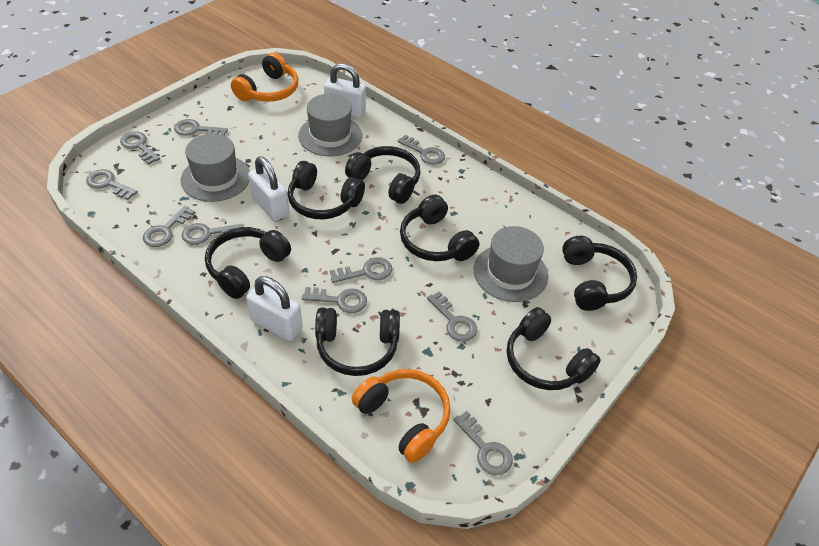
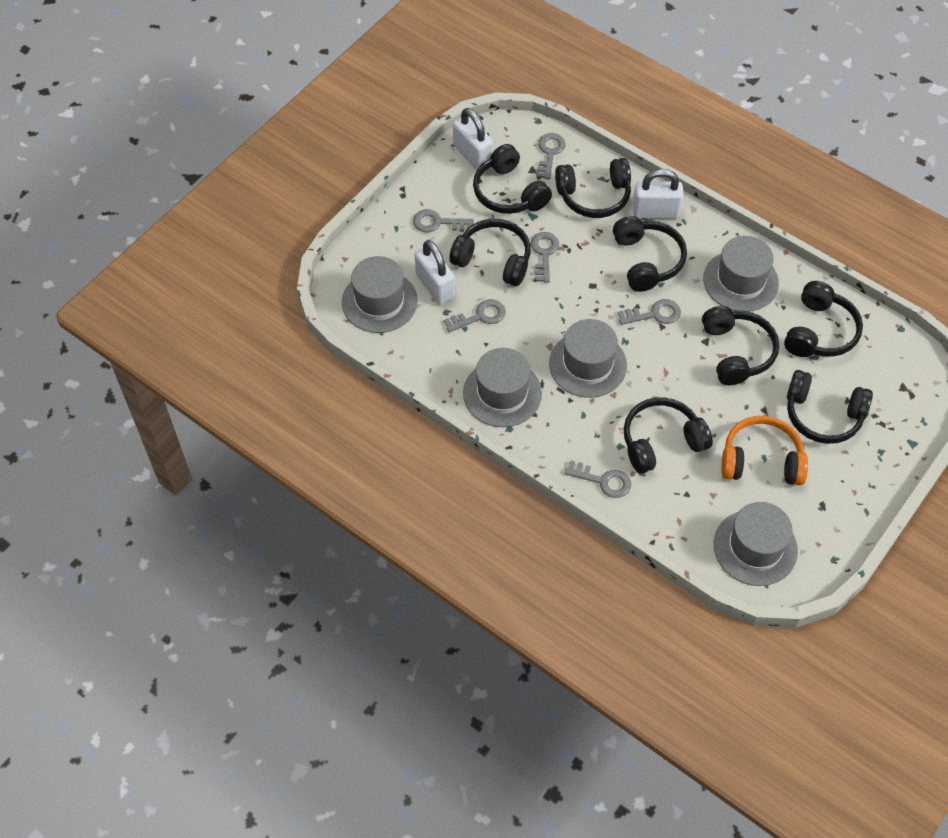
black headphones: [205,227,291,299] [288,161,365,220] [315,308,400,376] [345,146,421,204] [400,195,479,261] [507,307,601,390] [562,236,637,311] = 7 -> [449,219,531,286] [473,144,552,214] [555,158,631,218] [613,216,687,292] [624,397,713,474] [702,306,779,385] [784,281,863,357] [787,370,873,444] = 8
grey hat: [181,134,250,202] [298,94,362,156] [474,226,548,302] = 3 -> [342,256,418,333] [463,348,542,427] [549,319,627,398] [703,236,779,312] [714,502,798,586] = 5
grey key: [86,169,138,200] [120,131,160,164] [143,206,195,247] [174,119,228,136] [182,223,244,245] [302,287,367,313] [330,257,392,283] [397,135,445,165] [427,291,477,342] [453,411,513,475] = 10 -> [413,209,474,232] [444,299,506,333] [531,232,559,283] [537,133,566,179] [564,460,631,498] [618,299,681,325] = 6
orange headphones: [231,53,298,102] [352,369,451,463] = 2 -> [721,416,808,485] = 1

